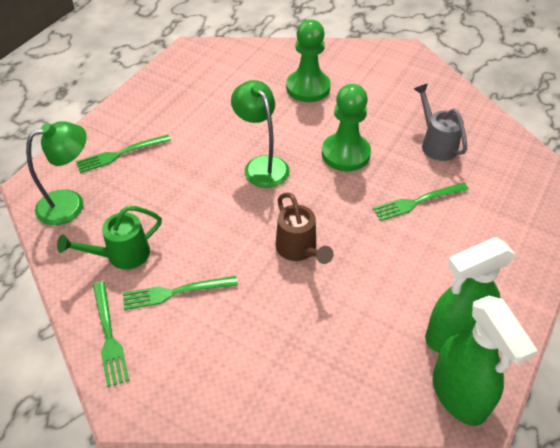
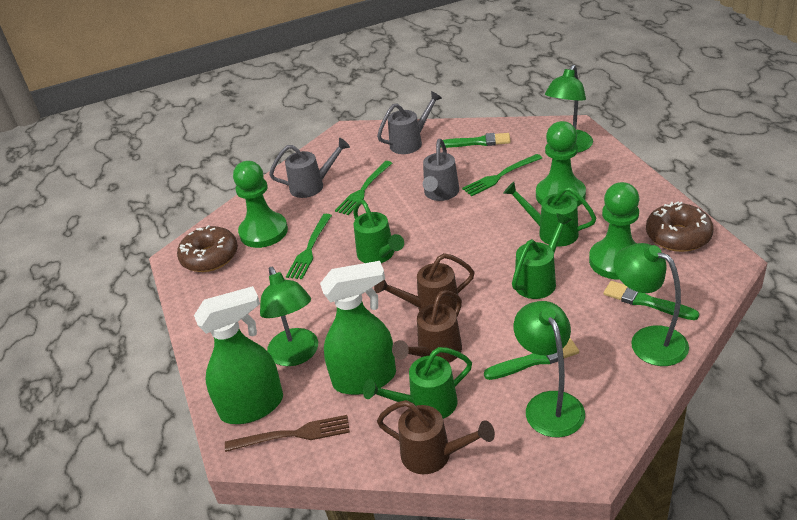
brown donut: none = 0 -> [177,225,238,272] [646,202,714,252] = 2
brown fork: none = 0 -> [225,415,350,452] = 1
brown watering can: [275,193,333,264] = 1 -> [374,253,475,312] [377,400,495,474] [392,290,462,362] = 3
green brush: none = 0 -> [440,133,511,148] [484,338,579,380] [603,281,699,320] = 3
green fork: [76,134,171,173] [93,282,129,387] [123,276,238,310] [373,183,469,221] = 4 -> [286,214,332,279] [335,161,392,215] [462,154,542,196] = 3
green lamp: [26,121,87,225] [231,80,290,188] = 2 -> [260,267,318,366] [514,301,585,437] [545,65,593,153] [614,243,689,366] = 4
green pawn: [286,19,331,102] [322,84,371,171] = 2 -> [233,161,288,248] [536,121,586,207] [589,182,640,280] = 3
green watering can: [57,206,162,269] = 1 -> [353,200,404,263] [363,347,472,419] [503,182,596,247] [512,213,572,299] = 4
grey watering can: [414,84,467,161] = 1 -> [269,138,350,198] [377,91,442,154] [423,139,459,201] = 3

